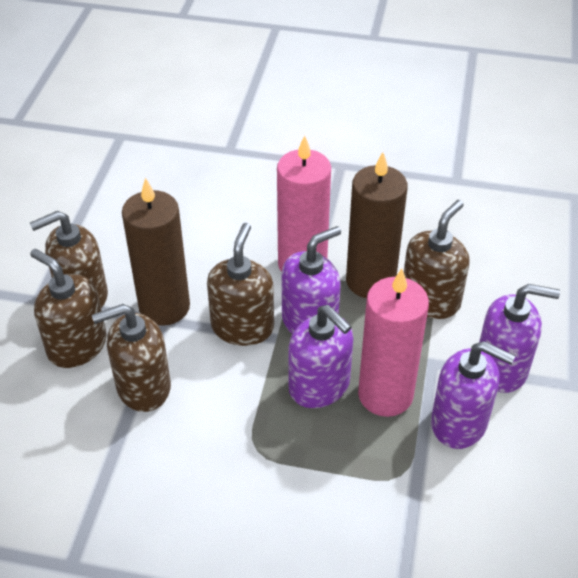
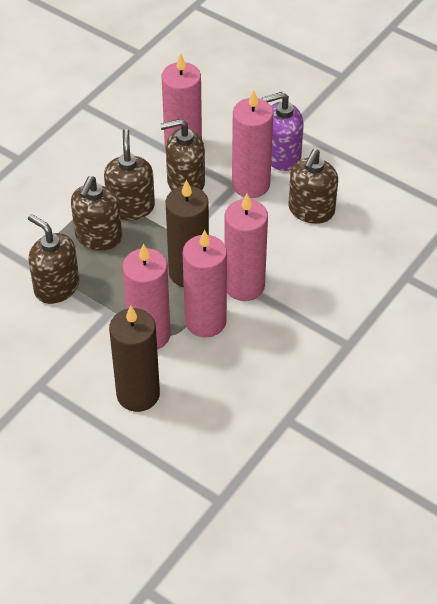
pink candle: [277,135,331,272] [358,268,429,417] = 2 -> [122,244,171,350] [162,53,202,151] [183,230,227,338] [224,194,268,301] [232,90,273,198] = 5
purple soap dispenser: [282,226,341,334] [289,305,353,408] [431,341,515,449] [479,284,560,393] = 4 -> [262,92,304,171] = 1

